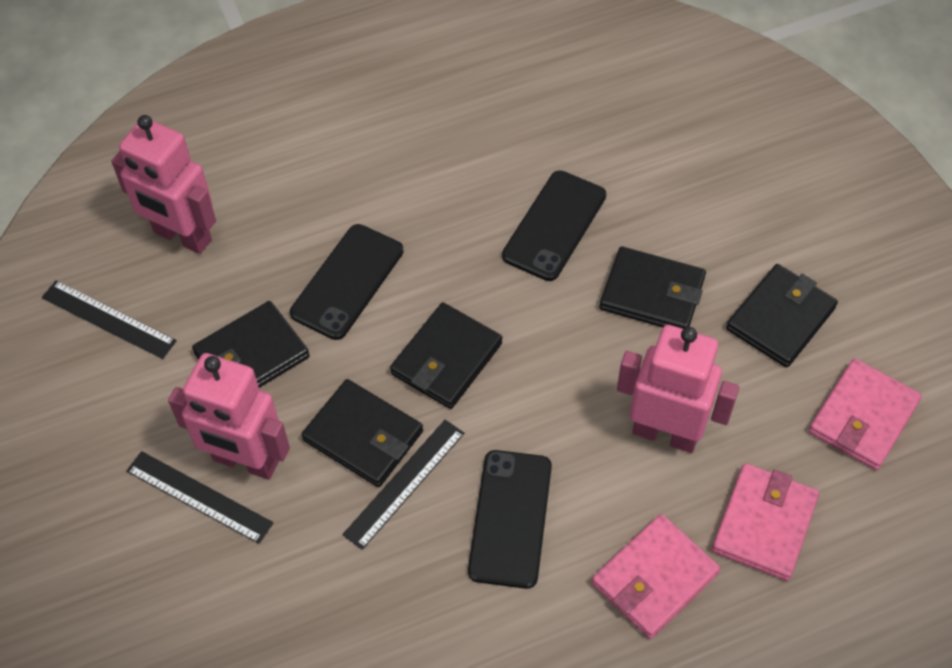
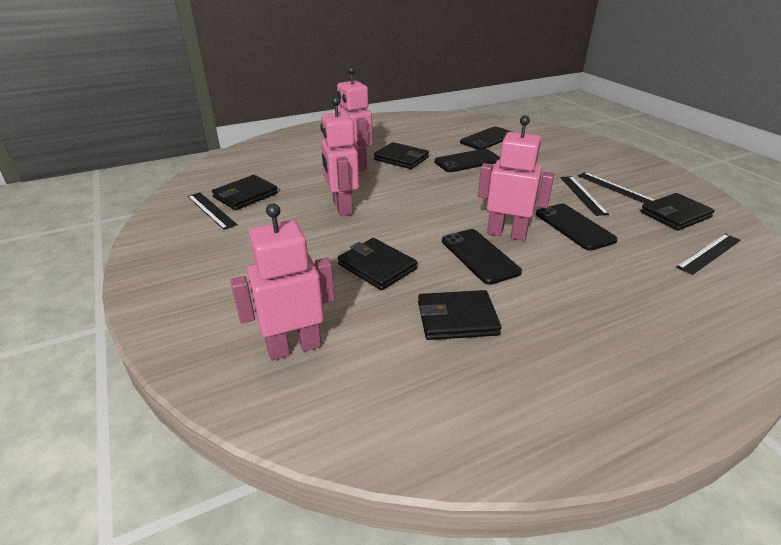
black phone: [290,224,403,340] [468,450,552,589] [502,170,606,281] = 3 -> [434,149,500,172] [442,229,522,285] [460,127,512,150] [536,204,618,251] = 4
black ruler: [42,280,177,359] [127,451,273,544] [342,420,465,550] = 3 -> [187,192,237,230] [560,176,609,216] [578,172,654,204] [676,234,741,275] = 4
pink robot: [111,115,216,254] [168,353,290,480] [617,325,739,453] = 3 -> [230,203,335,360] [320,96,359,216] [337,66,373,171] [478,115,554,241] = 4
pink wallet: [592,514,720,639] [712,463,819,581] [809,358,922,470] = 3 -> none = 0

